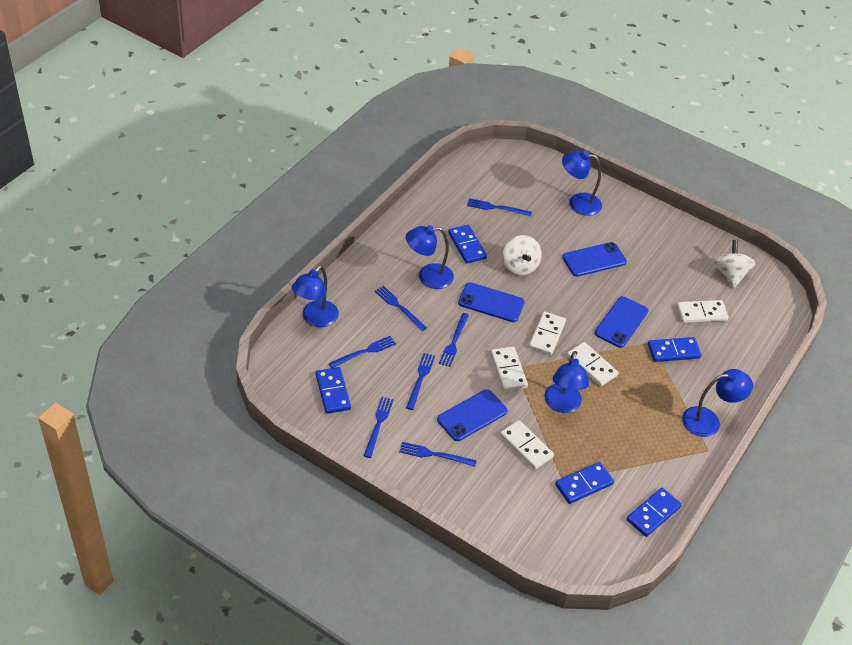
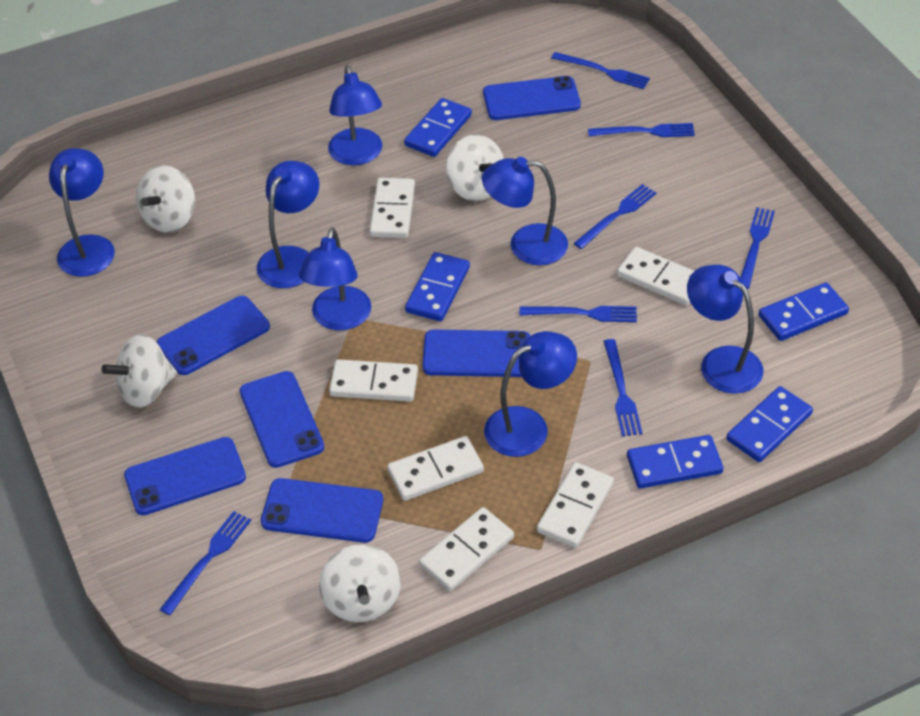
blue lamp: [292,265,339,327] [406,225,454,289] [544,351,589,413] [562,151,602,216] [682,369,753,437] = 5 -> [49,148,115,277] [257,161,319,288] [299,227,371,330] [328,65,382,165] [482,157,568,265] [484,331,577,457] [687,265,763,394] = 7
blue phone: [437,389,508,441] [458,282,525,322] [562,242,627,277] [595,296,649,348] = 4 -> [124,437,246,515] [157,296,270,375] [240,371,324,468] [261,478,383,543] [422,330,530,377] [483,76,581,120] = 6
white domino: [491,347,528,391] [500,420,554,469] [529,311,566,355] [567,342,618,386] [676,300,729,323] = 5 -> [329,359,418,402] [369,178,415,238] [387,436,484,501] [419,507,514,591] [537,462,614,548] [617,247,694,305] = 6
white spinning top: [502,235,542,276] [714,240,755,288] = 2 -> [101,334,177,408] [136,165,195,232] [319,544,401,622] [446,135,504,201] = 4

